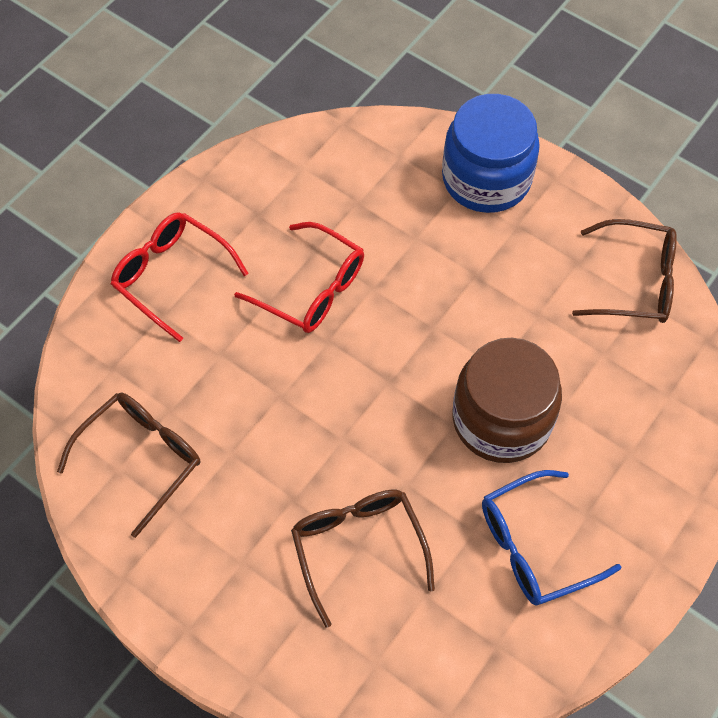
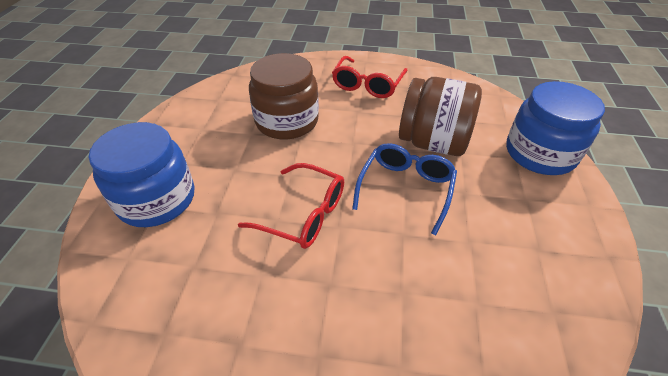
blue jar: [442,94,540,213] = 1 -> [89,122,194,227] [506,81,605,175] = 2
brown glasses: [57,393,200,538] [291,490,435,628] [572,219,677,323] = 3 -> none = 0
brown jar: [453,338,562,463] = 1 -> [249,53,319,139] [399,77,482,156] = 2

